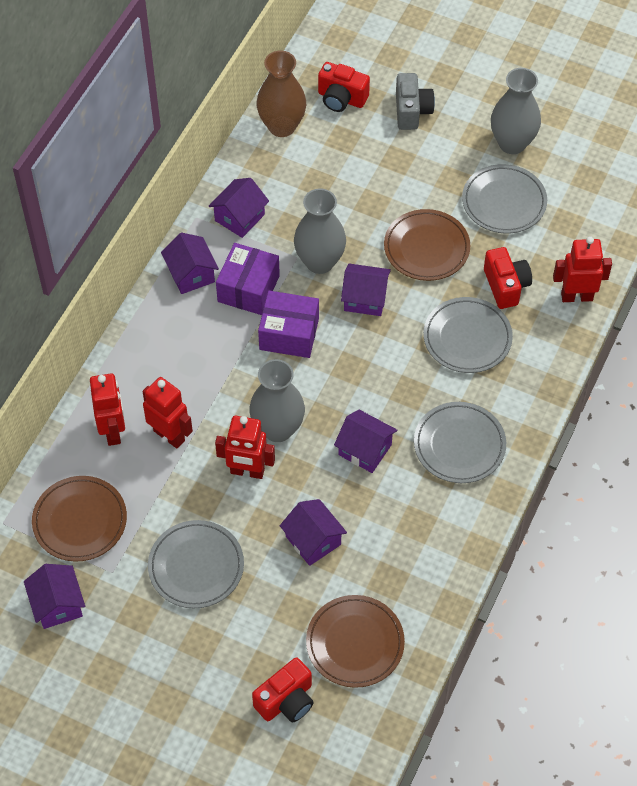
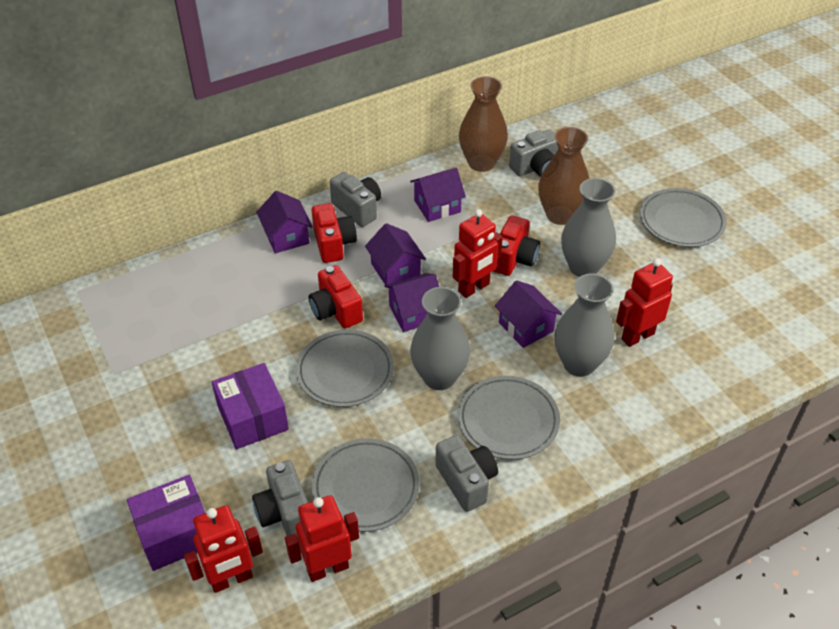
brown plate: [32,476,127,561] [306,595,405,688] [384,209,470,281] = 3 -> none = 0
brown vase: [257,51,306,137] = 1 -> [459,76,508,172] [538,127,590,225] = 2
grey camera: [396,73,435,130] = 1 -> [252,460,308,536] [330,172,381,227] [436,435,498,512] [509,130,559,177] = 4
purple house: [24,564,85,629] [161,232,219,294] [209,178,269,238] [280,499,347,566] [334,410,397,473] [341,263,391,316] = 6 -> [256,191,313,253] [365,223,426,285] [384,273,439,332] [410,168,466,222] [495,280,562,348] = 5

